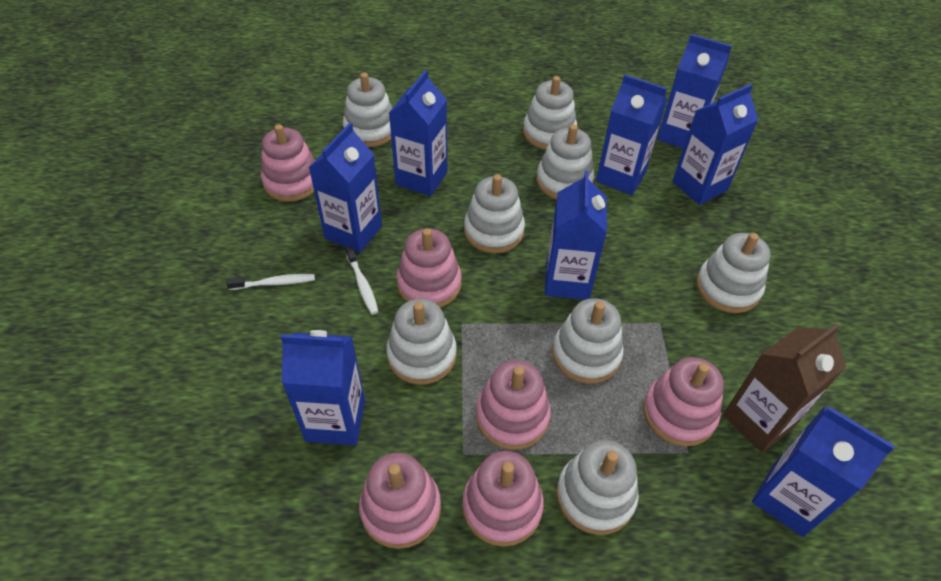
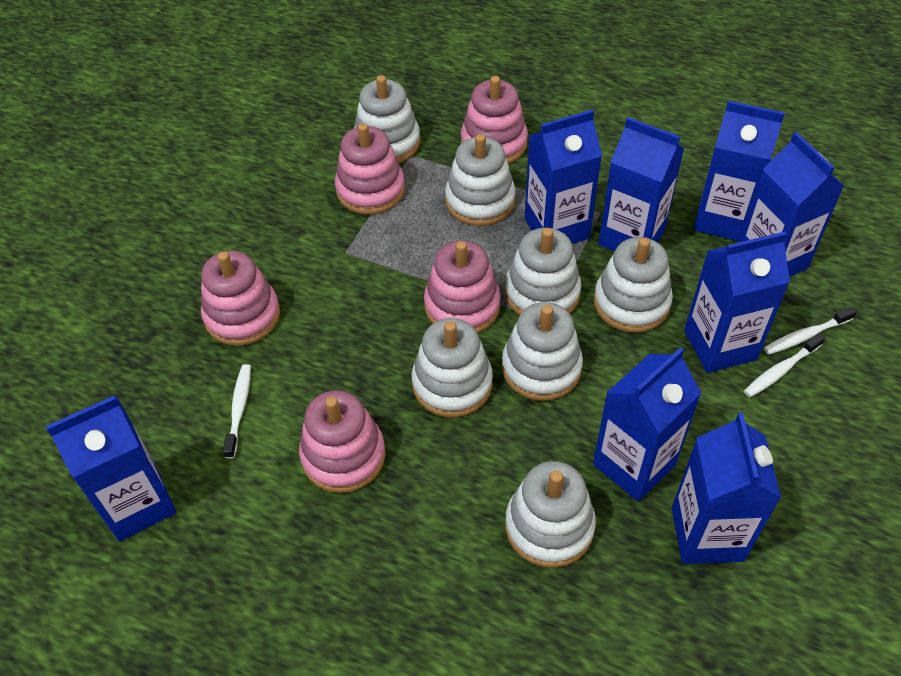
brown carton: [723,324,846,453] = 1 -> none = 0
pink stacking toy: [261,124,315,201] [359,453,441,549] [397,228,461,307] [462,451,544,547] [476,360,551,450] [643,357,724,446] = 6 -> [201,251,280,346] [299,390,385,493] [335,123,405,215] [424,241,501,333] [461,76,528,164] = 5
white stacking toy: [343,73,392,147] [386,299,457,385] [464,174,525,253] [523,76,577,149] [536,124,594,199] [552,298,624,384] [556,440,639,535] [696,233,770,313] = 8 -> [354,75,420,163] [411,318,493,417] [445,134,515,226] [502,302,583,401] [505,228,581,316] [505,461,596,568] [594,237,673,332] = 7
white toothbrush: [226,274,315,290] [345,246,379,315] = 2 -> [223,364,251,459] [744,333,825,397] [764,307,856,355] = 3

